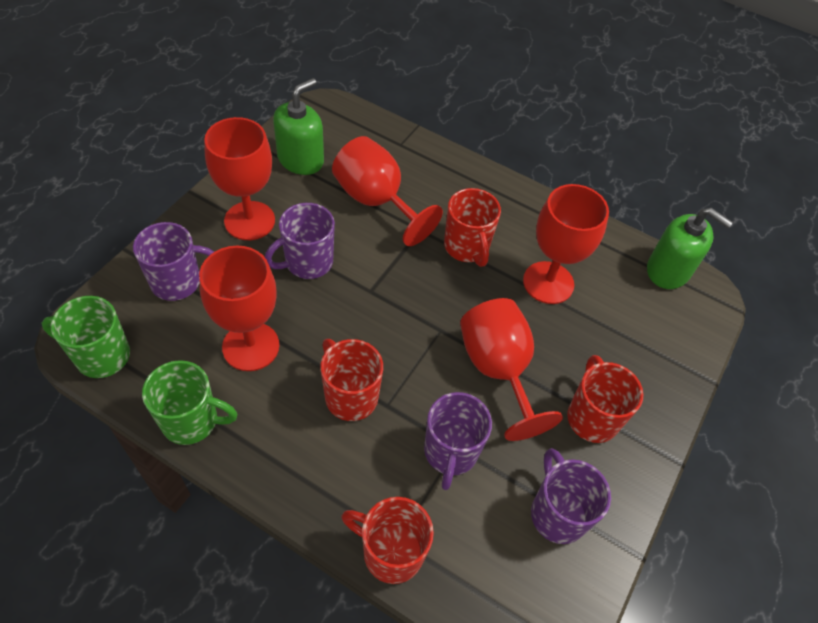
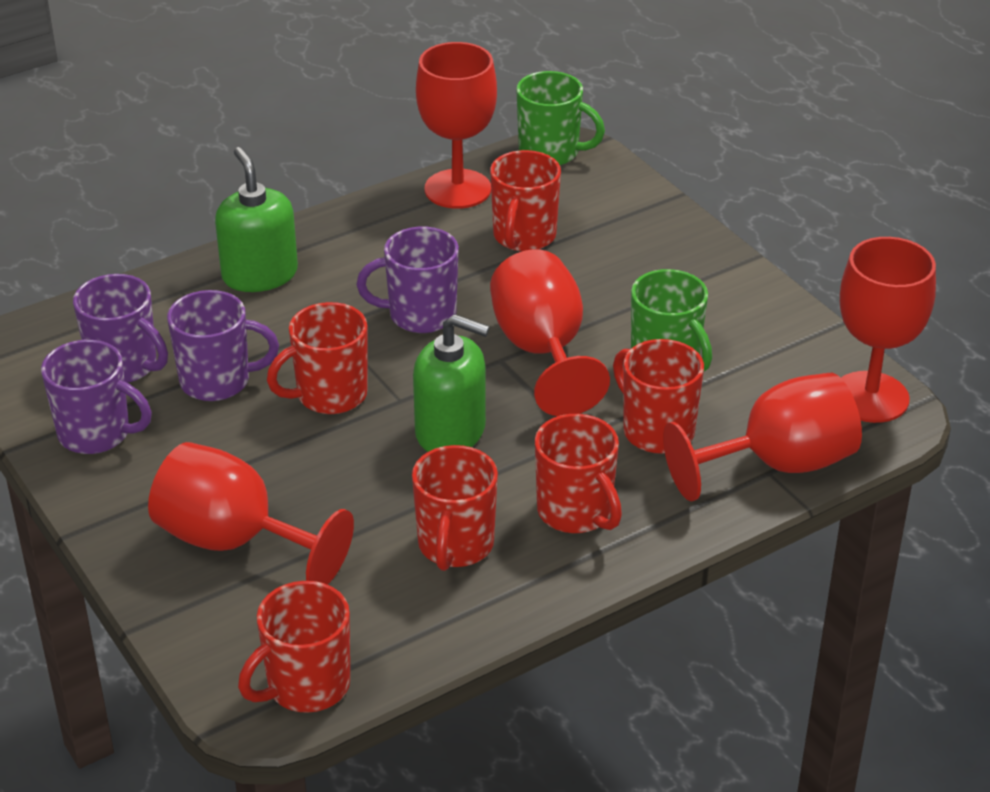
red mug: [320,339,383,421] [341,497,434,584] [444,188,501,267] [567,355,644,443] = 4 -> [238,581,350,713] [267,302,368,414] [412,445,498,571] [490,150,561,252] [535,414,622,533] [613,339,704,454] = 6

